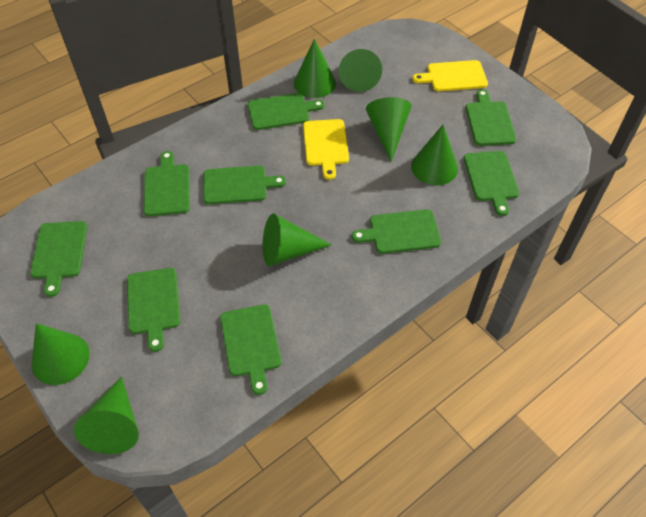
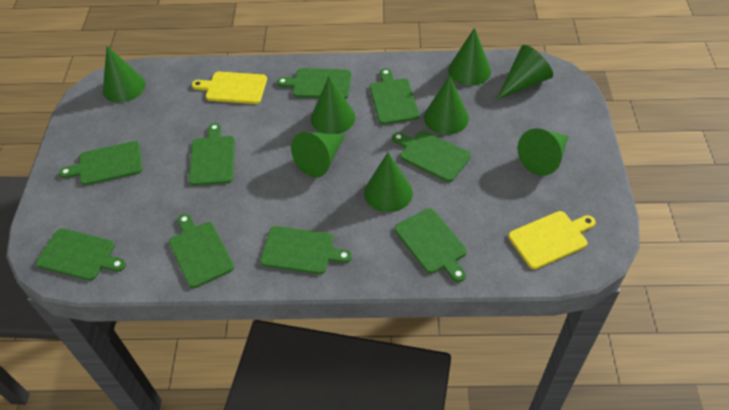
green cone: [32,323,90,385] [74,377,139,454] [263,214,331,266] [294,39,336,98] [339,49,382,92] [366,97,412,161] [411,125,458,185] = 7 -> [103,46,146,103] [291,132,345,177] [311,76,355,134] [364,152,413,212] [424,76,469,135] [448,28,491,86] [497,45,553,100] [518,128,569,176] = 8

